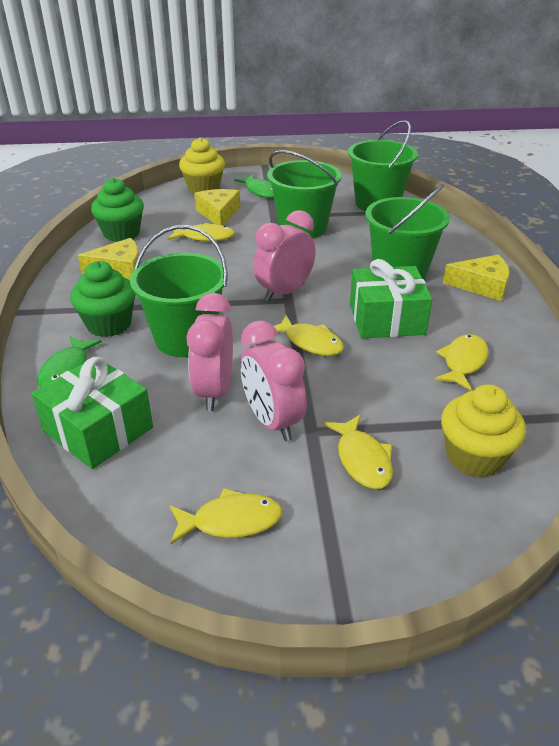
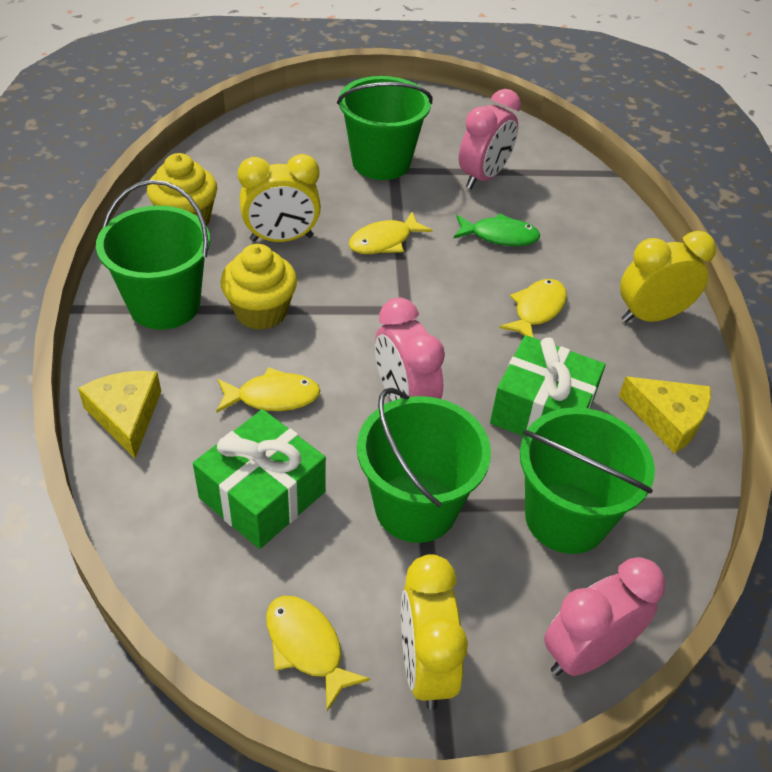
green cupcake: [70,261,136,337] [91,178,144,242] = 2 -> none = 0
green fish: [37,336,102,388] [234,174,274,198] = 2 -> [453,213,540,246] = 1
yellow cheese: [78,238,139,280] [194,189,240,226] [443,254,509,301] = 3 -> [78,371,161,458] [619,376,711,453] = 2
yellow clock: none = 0 -> [238,154,321,242] [401,554,468,710] [620,231,716,323] = 3
yellow fish: [167,223,235,242] [169,488,282,544] [274,315,344,356] [323,415,393,489] [435,334,489,391] = 5 -> [216,367,320,412] [266,596,370,711] [349,212,433,254] [499,279,567,338] = 4

